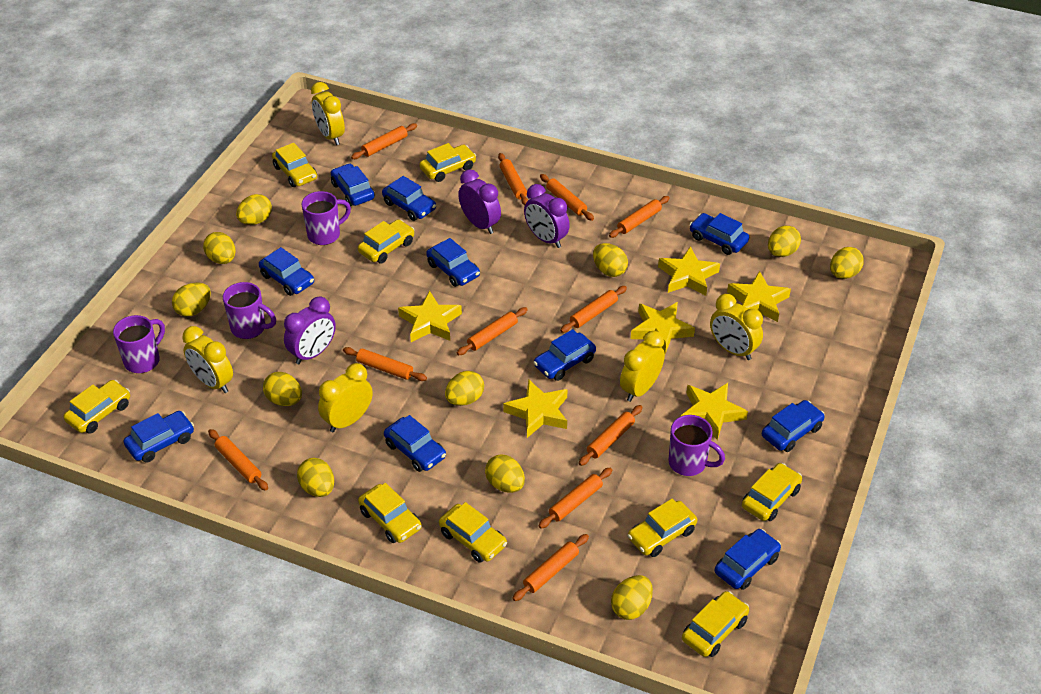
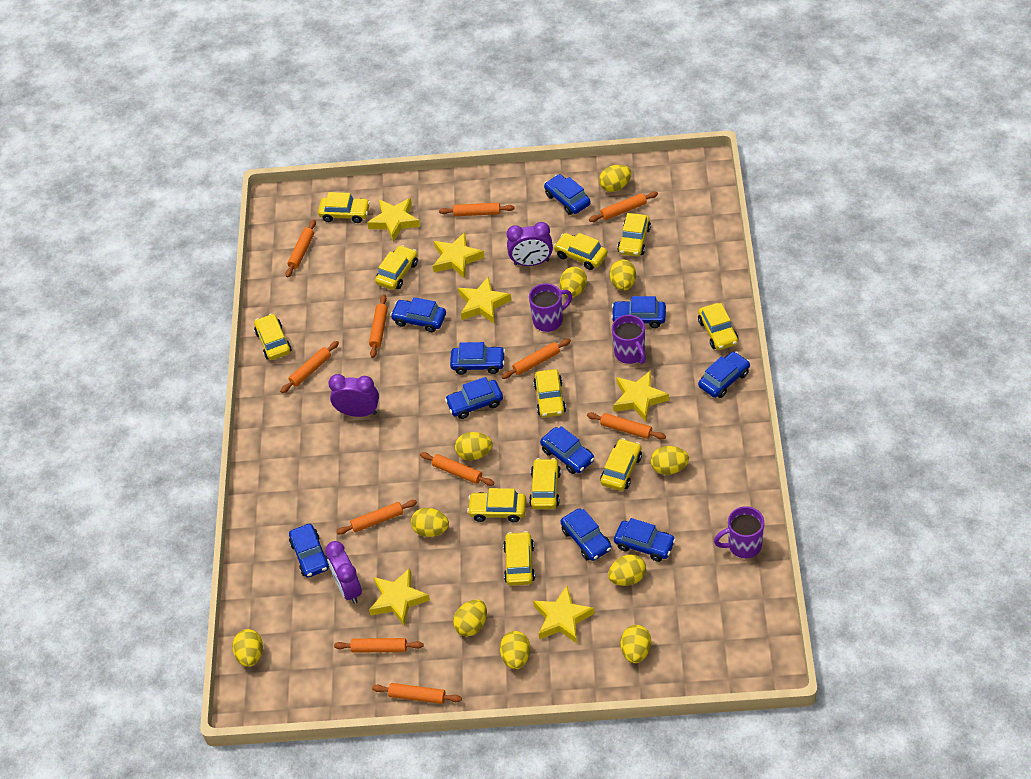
purple mug: [113,315,165,373] [223,282,276,339] [301,191,351,245] [668,415,725,476] = 4 -> [529,283,572,332] [612,315,646,364] [714,506,764,558] = 3
yellow car: [64,380,130,434] [272,143,317,187] [358,219,414,264] [358,483,422,543] [419,143,476,182] [439,502,507,563] [628,498,697,557] [682,591,749,657] [742,463,802,521] = 9 -> [254,314,291,360] [318,192,370,223] [375,245,418,290] [467,488,526,522] [503,531,535,586] [529,458,561,509] [533,369,566,418] [554,233,608,270] [600,438,642,491] [617,213,651,256] [698,303,738,350] = 11
yellow clock: [182,326,233,393] [311,82,345,145] [318,363,373,432] [620,331,665,402] [710,294,763,360] = 5 -> none = 0

